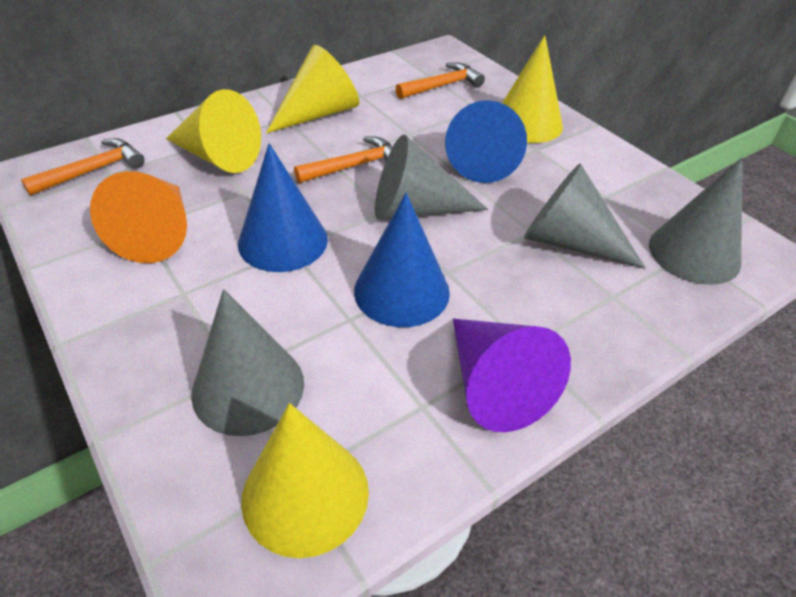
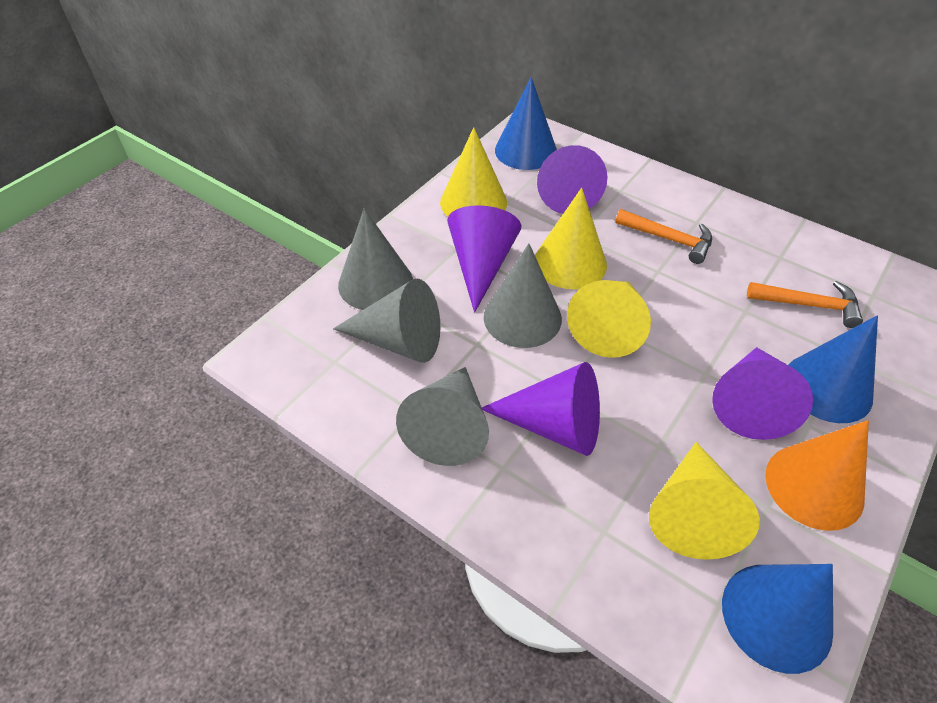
orange hammer: [21,138,145,196] [294,136,392,183] [395,62,485,99] = 3 -> [615,209,712,264] [747,281,863,328] = 2
purple cone: [453,318,571,432] = 1 -> [447,205,521,312] [482,362,600,456] [537,145,608,214] [712,347,813,440] = 4

